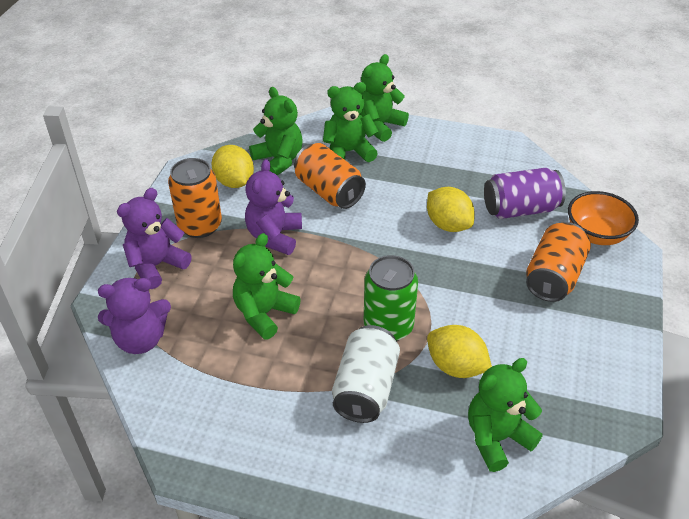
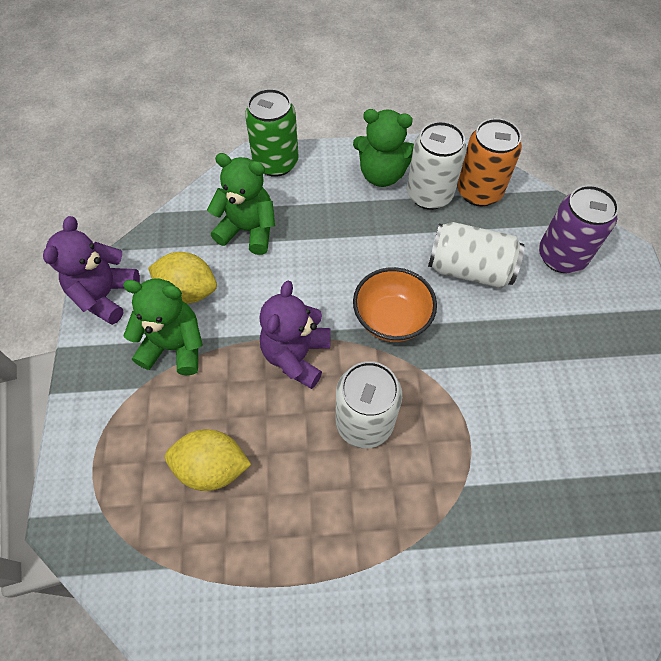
green teddy bear: [233,233,301,340] [249,87,303,176] [323,82,379,162] [361,54,409,142] [468,358,543,472] = 5 -> [123,279,203,375] [207,153,275,255] [353,109,414,187] = 3
orange can: [168,158,222,238] [294,143,366,209] [526,222,591,302] = 3 -> [457,118,522,206] = 1
purple teddy bear: [98,278,171,354] [117,188,192,289] [245,159,302,255] = 3 -> [43,216,140,325] [259,281,331,389] = 2
white can: [332,325,400,423] = 1 -> [335,361,402,448] [407,121,467,210] [428,222,524,288] = 3
yellow lemon: [212,145,254,188] [427,187,475,232] [427,325,492,378] = 3 -> [148,252,217,304] [165,429,251,491] = 2

